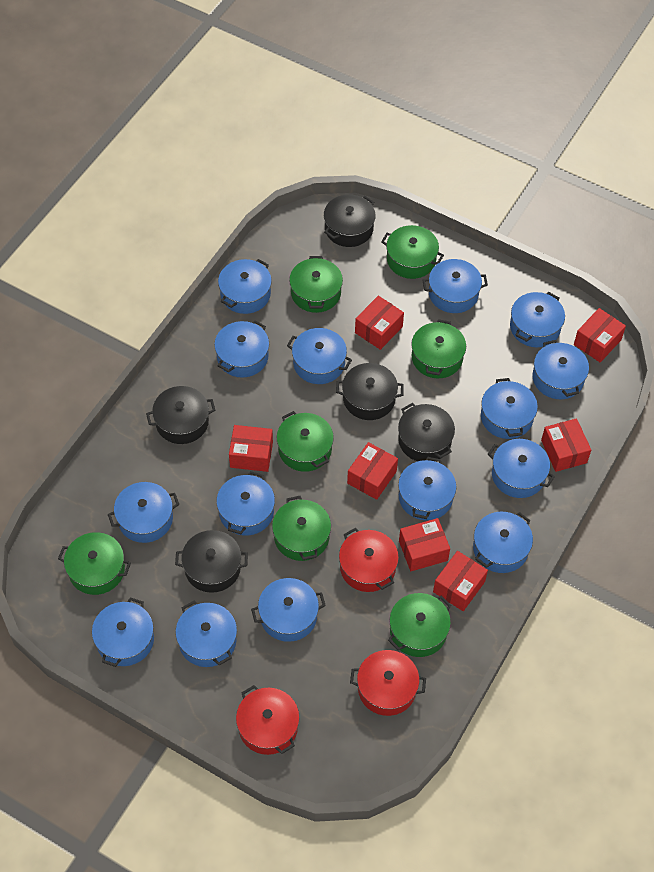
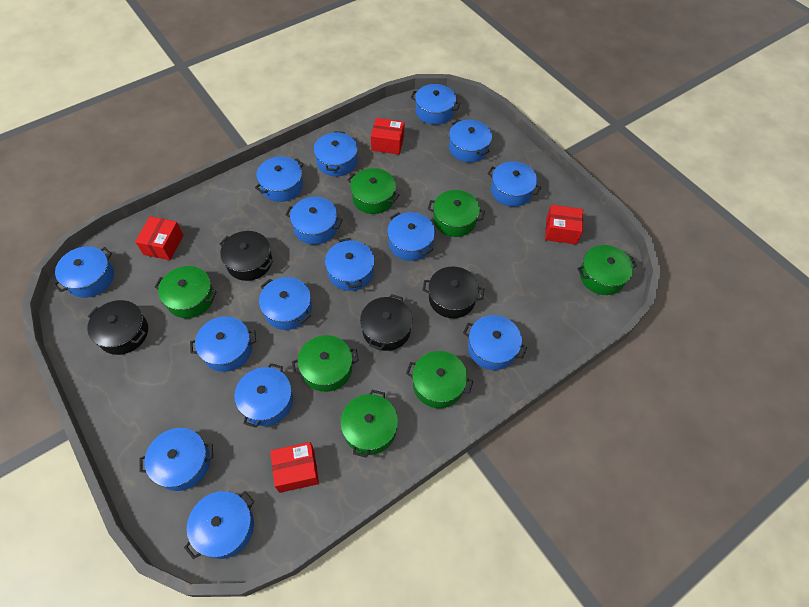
black pot: [146,386,215,444] [175,530,248,593] [324,195,375,247] [336,363,404,420] [398,403,455,461] = 5 -> [87,300,148,355] [219,231,273,281] [360,294,413,351] [423,266,484,318] = 4
red box: [229,425,273,472] [347,442,398,500] [355,296,404,350] [399,518,450,571] [433,551,488,611] [541,418,591,472] [574,308,626,362] = 7 -> [135,216,183,260] [270,442,319,493] [371,118,404,155] [545,205,583,244] = 4
red pot: [236,685,300,755] [339,528,399,592] [350,650,426,716] = 3 -> none = 0

